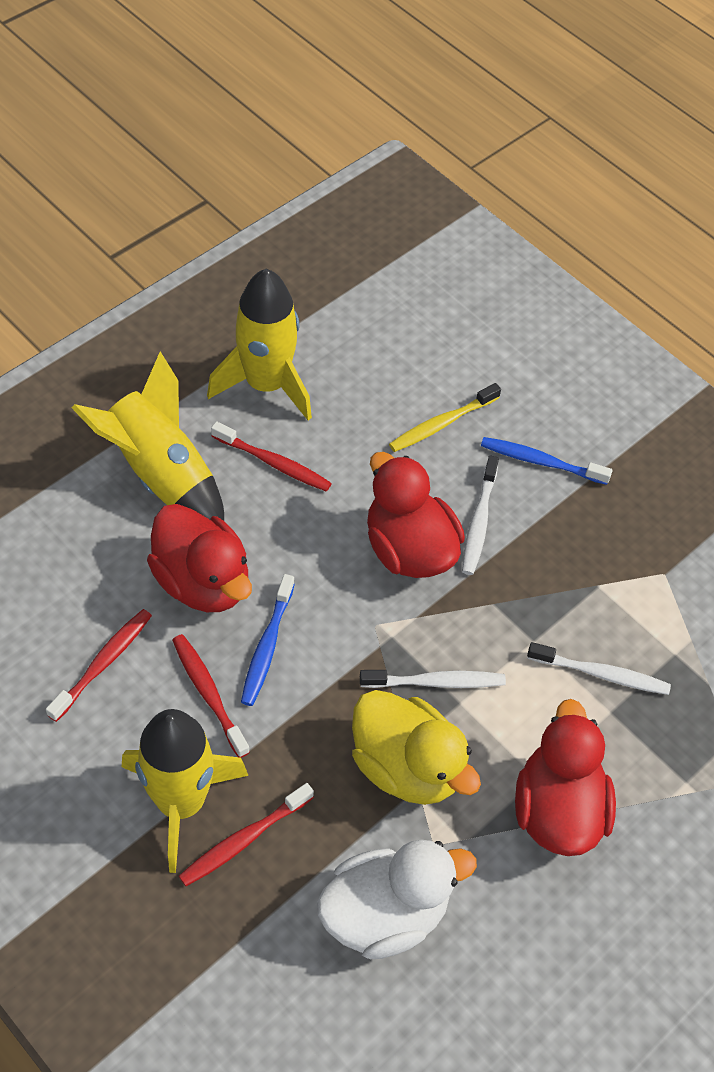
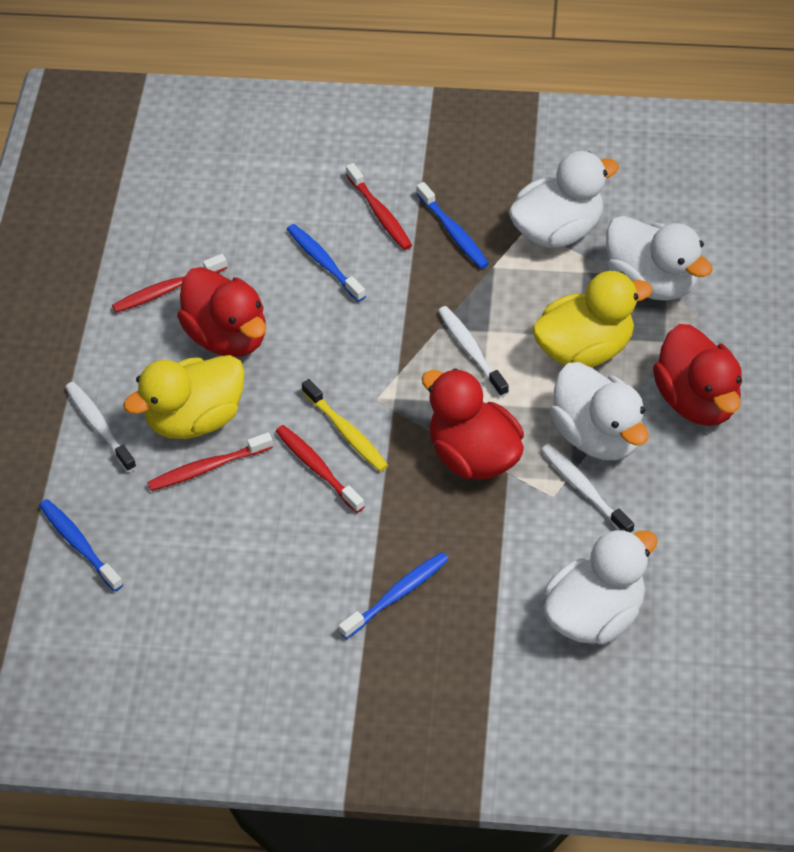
blue toothbrush: [241,574,295,706] [481,437,613,485] = 2 -> [39,499,123,591] [287,224,366,302] [339,552,449,639] [417,182,489,269] = 4
white duck: [317,840,477,959] = 1 -> [509,151,619,248] [544,528,658,645] [550,362,648,460] [606,216,713,301] = 4
yellow duck: [352,690,481,805] = 1 -> [123,355,245,439] [532,271,653,368] = 2
yellow rocket: [72,352,224,521] [122,709,248,873] [207,269,312,421] = 3 -> none = 0

